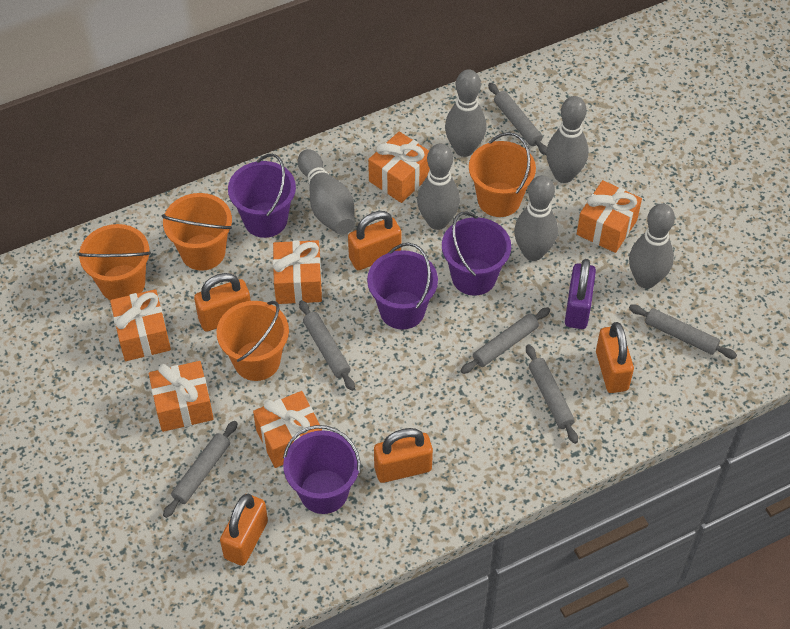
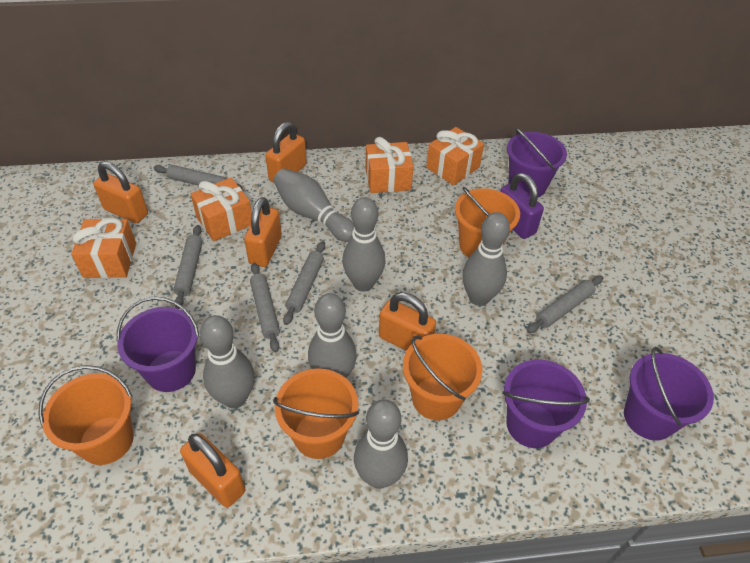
grey rolling pin: [163,421,237,518] [299,300,355,391] [460,307,550,374] [488,83,547,155] [526,344,578,444] [629,305,737,359] = 6 -> [154,165,243,189] [173,225,202,309] [250,263,280,352] [283,241,325,325] [527,276,603,333] = 5
orange gift: [110,289,171,361] [149,361,214,432] [253,391,322,468] [273,240,322,304] [368,131,430,203] [577,180,642,253] = 6 -> [71,218,136,278] [191,178,252,241] [365,137,413,193] [426,127,484,185] = 4

